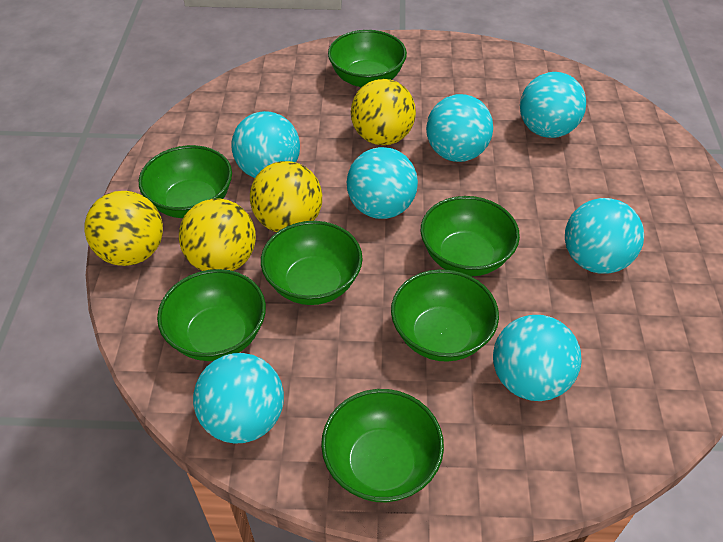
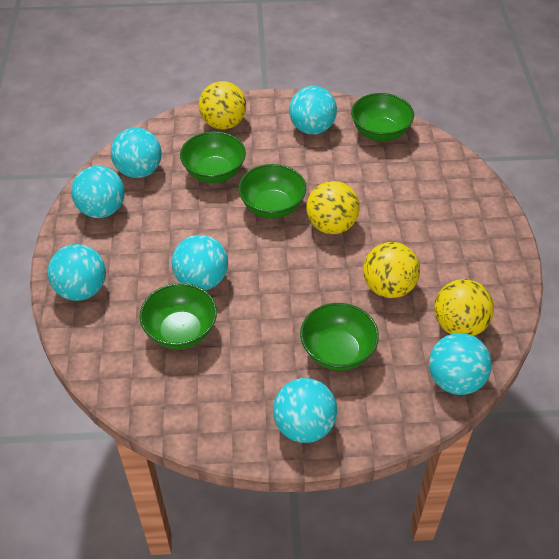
green bowl: [139,145,232,218] [157,269,266,361] [261,221,363,305] [321,389,444,502] [328,30,407,88] [391,269,499,362] [421,196,520,276] = 7 -> [140,283,217,349] [180,131,246,183] [238,164,306,219] [300,303,379,371] [351,93,414,141] = 5

